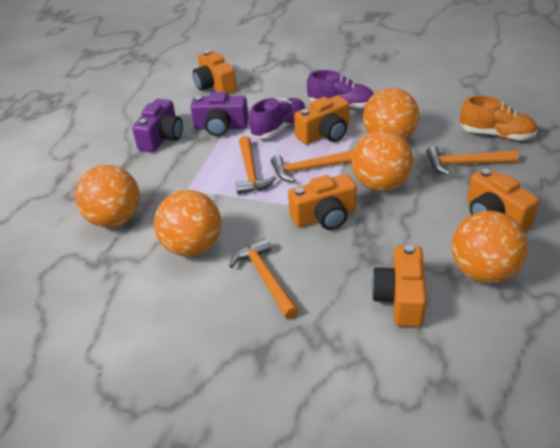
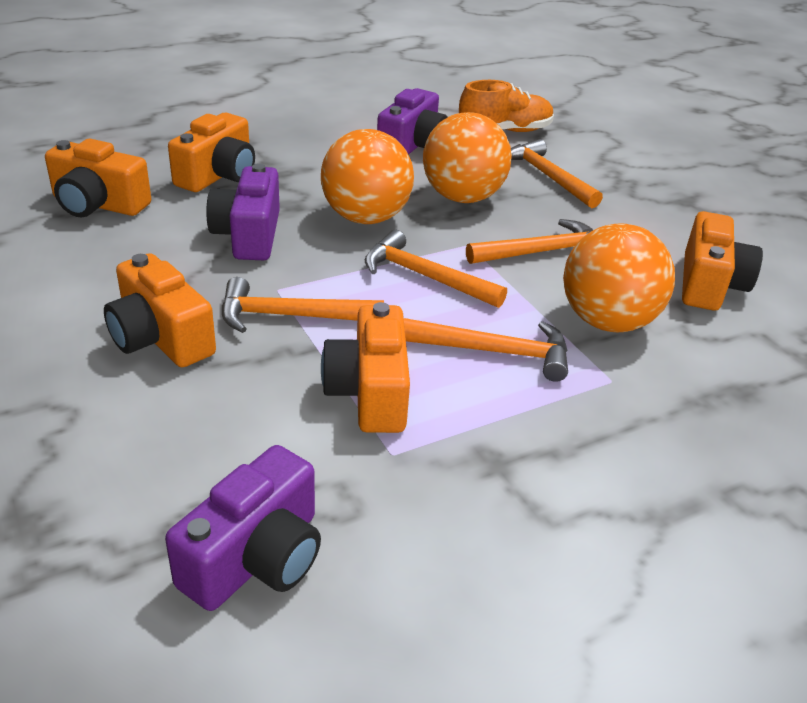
orange ball: [75,165,140,228] [154,190,221,257] [352,130,413,191] [363,88,419,140] [452,211,528,283] = 5 -> [321,129,414,224] [423,112,512,203] [563,223,675,332] = 3
orange hammer: [229,238,299,319] [236,136,276,195] [271,150,354,183] [426,146,518,175] = 4 -> [222,277,384,333] [365,230,507,308] [404,318,568,382] [466,219,593,264] [511,139,603,208] = 5
purple camera: [132,99,183,152] [190,92,249,136] = 2 -> [165,445,321,611] [206,163,280,260] [377,88,447,155] = 3
purple shoe: [249,98,306,139] [307,70,374,109] = 2 -> none = 0

